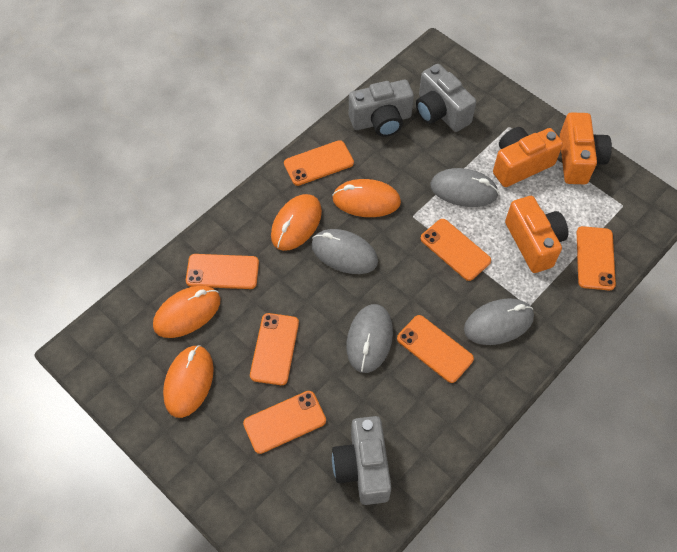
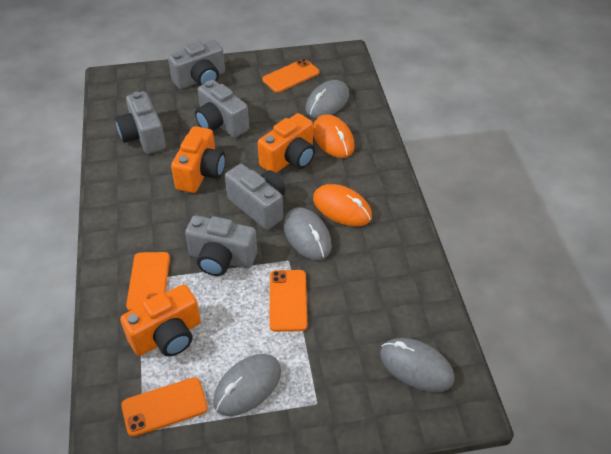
grey camera: [332,416,392,505] [349,80,414,137] [416,64,476,132] = 3 -> [116,91,166,154] [168,40,225,89] [185,215,257,276] [195,80,249,138] [225,164,285,230] = 5
orange mouse: [153,286,220,338] [163,345,214,418] [271,194,322,251] [332,179,401,217] = 4 -> [313,114,355,158] [313,184,372,226] = 2
orange phone: [186,254,259,289] [243,391,326,454] [250,313,299,385] [284,140,354,186] [397,315,474,383] [421,219,491,281] [577,226,616,290] = 7 -> [121,377,208,437] [126,252,170,311] [262,59,319,93] [269,270,307,332] = 4

